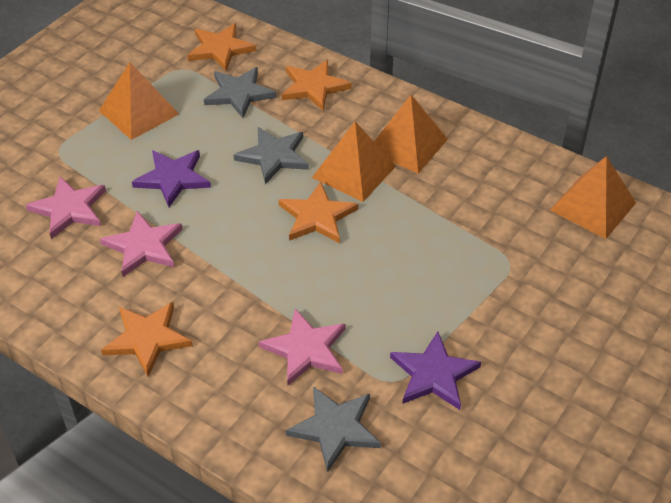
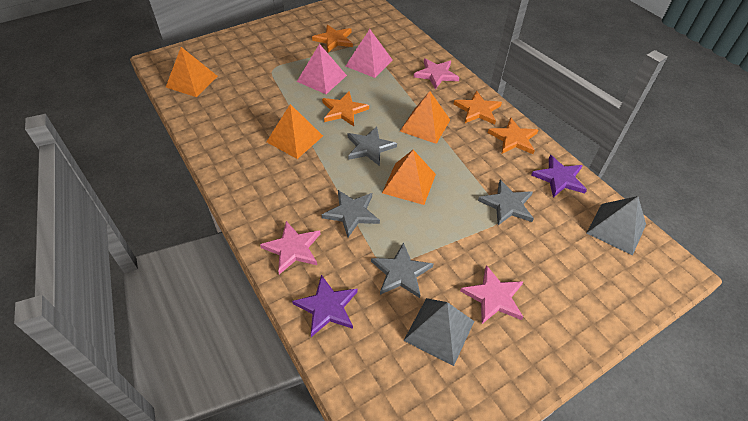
grey pyramid: none = 0 -> [403,298,474,366] [587,196,646,256] = 2
grey star: [204,67,276,118] [234,127,309,184] [286,386,381,472] = 3 -> [322,190,380,237] [348,127,397,166] [371,242,434,298] [478,180,534,225] = 4
pink pyramid: none = 0 -> [297,44,347,94] [346,29,393,78] = 2

